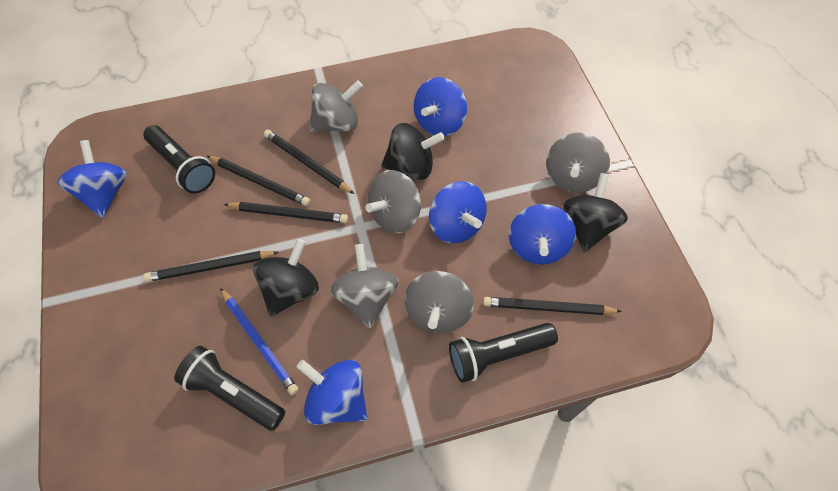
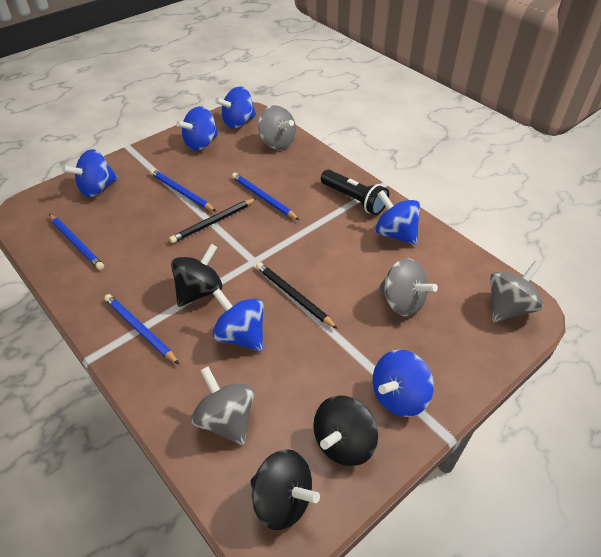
black flashlight: [143,125,215,194] [174,346,285,431] [449,323,558,383] = 3 -> [321,169,389,215] = 1
black pencil: [143,251,278,282] [207,156,310,206] [224,202,348,223] [264,130,355,194] [483,297,622,315] = 5 -> [169,198,257,243] [256,262,338,329] = 2
blue pencil: [220,288,299,395] = 1 -> [49,214,104,270] [104,294,179,364] [150,169,217,212] [232,173,299,220] = 4
blue spinning top: [58,140,127,218] [297,360,368,425] [414,77,467,136] [429,181,487,243] [509,204,576,265] = 5 -> [62,149,118,197] [176,106,218,151] [213,289,264,351] [215,86,257,129] [373,350,434,417] [375,190,421,245] = 6
grey spinning top: [309,80,363,132] [330,244,399,328] [365,170,421,233] [405,271,474,333] [546,133,610,193] = 5 -> [191,366,254,445] [258,105,296,150] [379,258,438,316] [490,261,543,322] = 4

